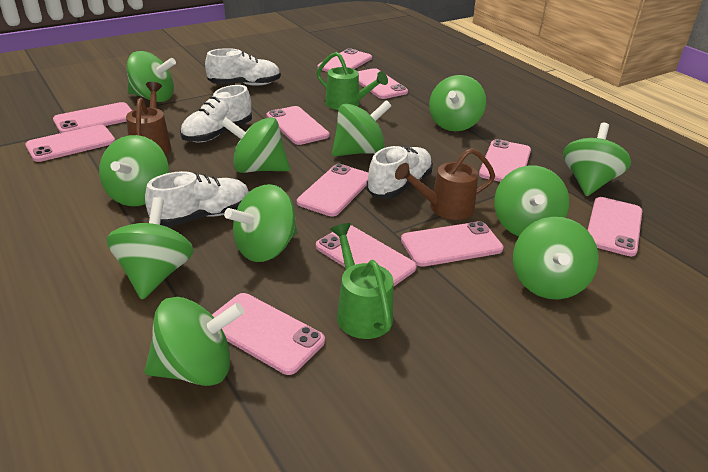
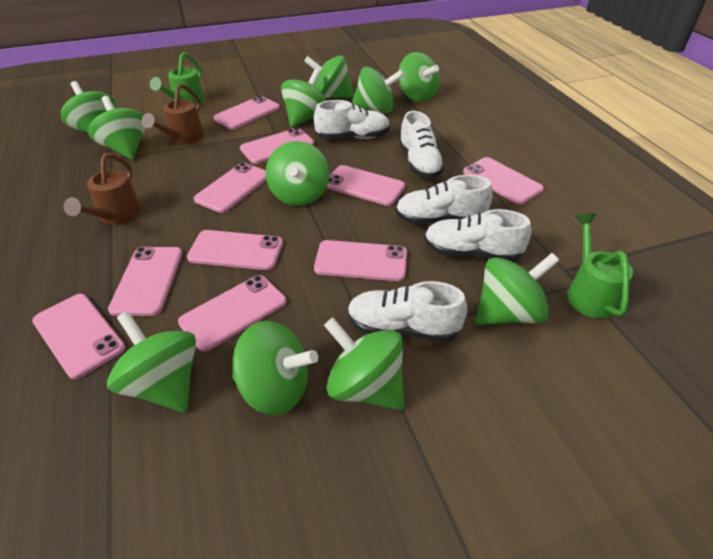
pink phone: [25,125,115,162] [53,102,132,133] [212,293,325,375] [266,106,329,145] [297,164,368,216] [316,225,417,287] [317,48,372,72] [358,68,408,99] [401,221,504,267] [479,139,531,182] [588,197,642,256] = 11 -> [32,294,125,379] [108,247,182,316] [178,275,286,352] [187,230,283,270] [194,163,266,213] [214,96,280,129] [240,128,314,164] [314,240,407,281] [327,165,405,206] [463,157,544,204] = 10
white shoe: [145,171,250,227] [180,85,252,142] [205,48,281,86] [367,146,433,199] = 4 -> [314,100,390,139] [348,281,468,342] [395,175,492,224] [399,111,445,178] [424,209,532,262] = 5

